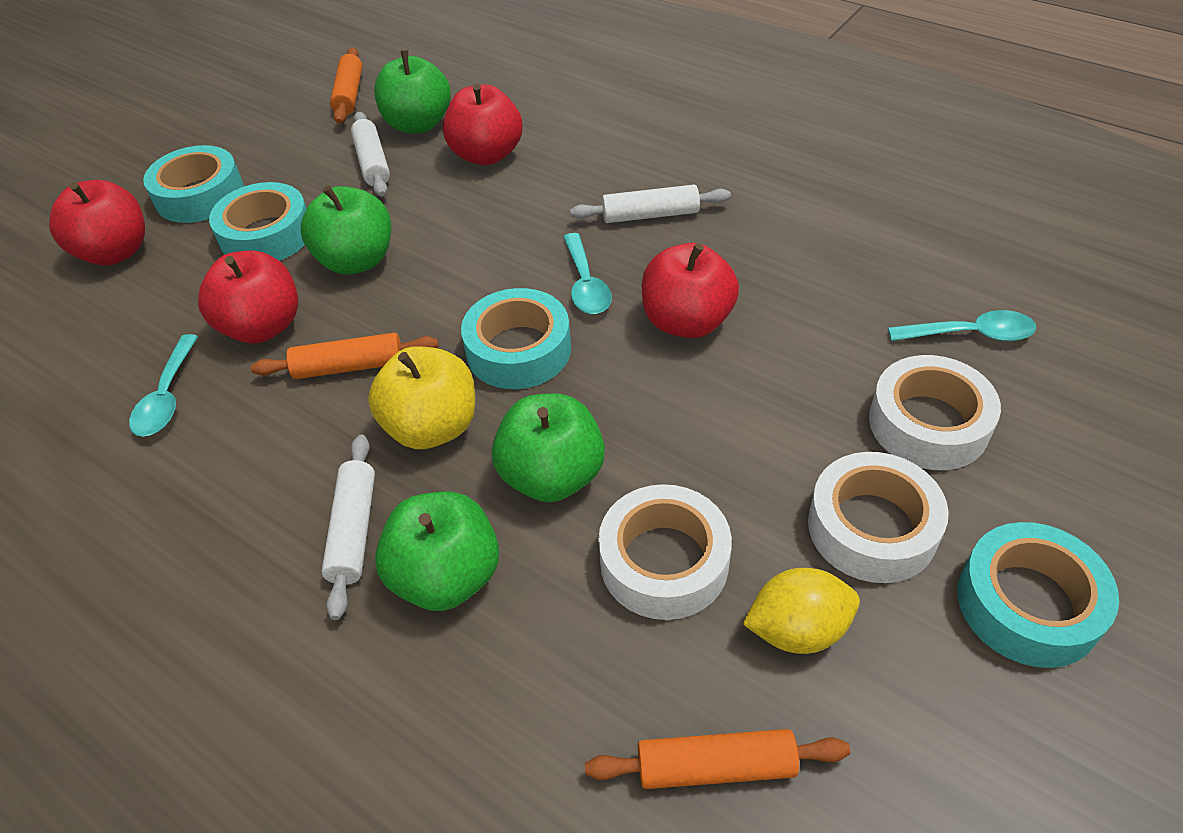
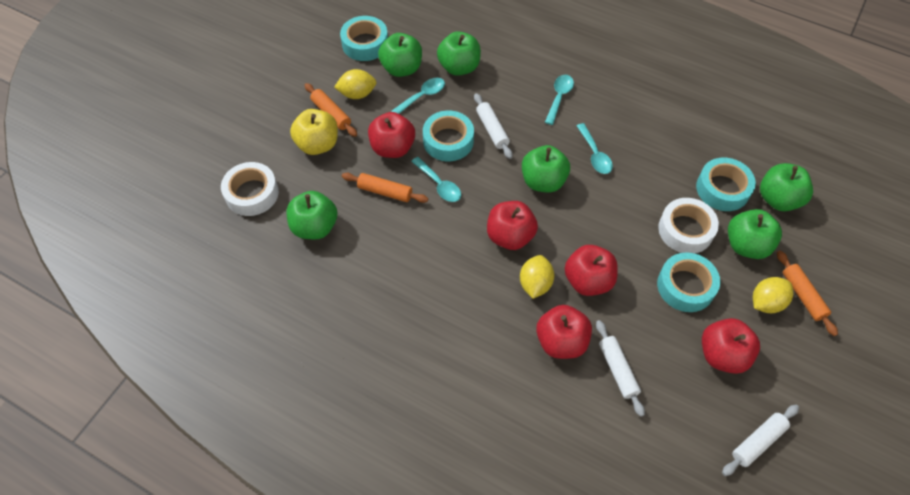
green apple: [301,185,391,275] [374,50,451,133] [375,492,499,611] [492,393,605,502] = 4 -> [286,191,337,240] [378,33,422,77] [437,31,481,76] [522,145,570,193] [728,209,782,259] [760,163,813,211] = 6
red apple: [49,180,145,266] [198,251,298,343] [443,83,523,165] [642,243,739,338] = 4 -> [368,112,415,158] [487,201,538,250] [536,305,592,359] [565,245,618,296] [702,318,760,374] = 5
turquoise spoon: [129,334,198,437] [563,233,612,314] [888,310,1036,341] = 3 -> [391,78,445,114] [411,157,461,202] [545,75,574,125] [577,123,613,174] = 4
white tape: [598,484,732,620] [808,452,949,583] [869,355,1001,470] = 3 -> [221,162,279,216] [658,198,719,254] = 2
yellow lemon: [743,568,860,654] = 1 -> [334,69,377,99] [520,255,554,299] [753,277,793,313] = 3

